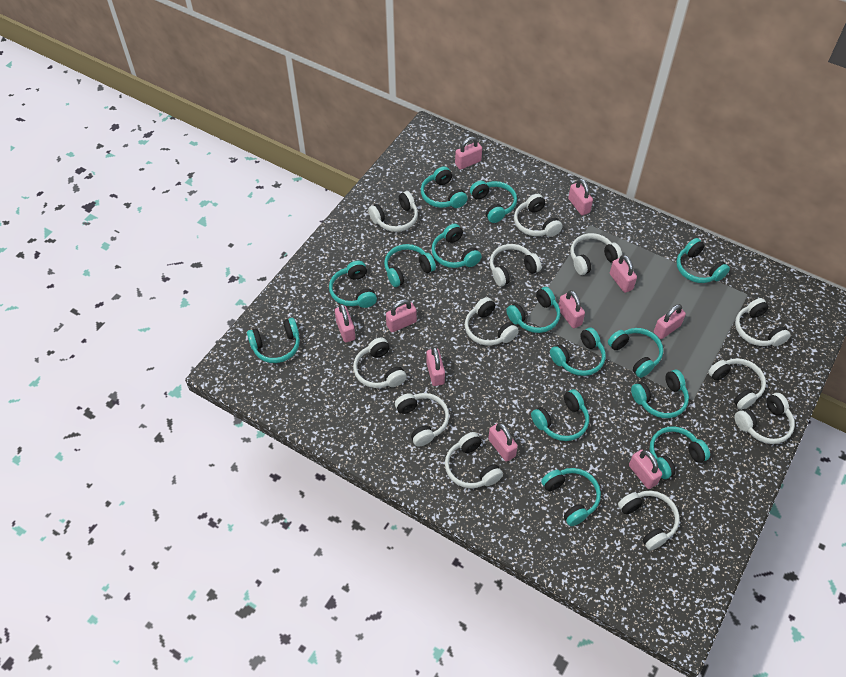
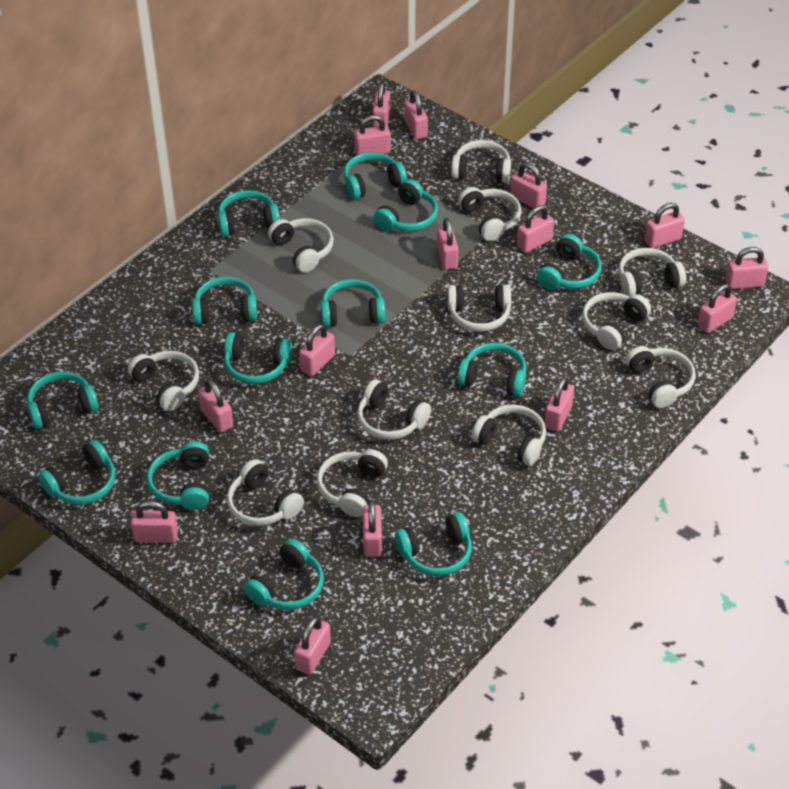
pink padlock: [335,304,355,342] [386,299,417,332] [426,347,445,386] [455,137,482,170] [488,423,518,462] [559,290,585,328] [568,178,593,215] [610,255,637,293] [629,450,662,489] [654,304,686,339] = 10 -> [131,501,178,543] [198,379,233,432] [294,616,331,675] [299,324,335,376] [354,115,391,155] [363,500,382,557] [373,82,390,127] [404,91,428,139] [437,218,459,270] [510,163,547,208] [517,205,554,253] [545,377,574,432] [645,203,685,248] [697,284,737,333] [725,247,768,289] = 15
turquoise headphones: [247,318,300,363] [329,261,377,308] [384,244,436,287] [421,166,468,208] [432,224,482,268] [470,181,517,223] [506,287,560,333] [531,389,589,441] [541,468,601,526] [550,328,606,376] [608,328,663,378] [631,370,689,418] [650,426,710,479] [677,238,730,283] = 14 -> [27,371,99,429] [38,440,116,505] [147,441,209,510] [192,276,257,325] [218,190,280,237] [224,332,292,384] [244,539,324,610] [321,279,385,327] [344,152,407,200] [373,179,438,232] [395,512,472,576] [457,343,526,397] [537,234,602,290] = 13

